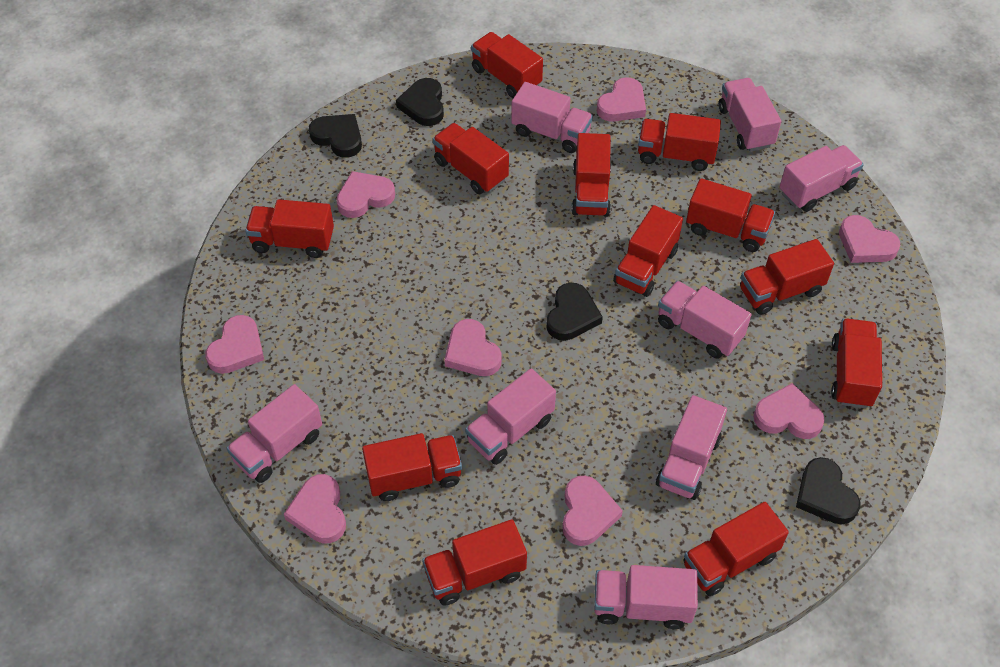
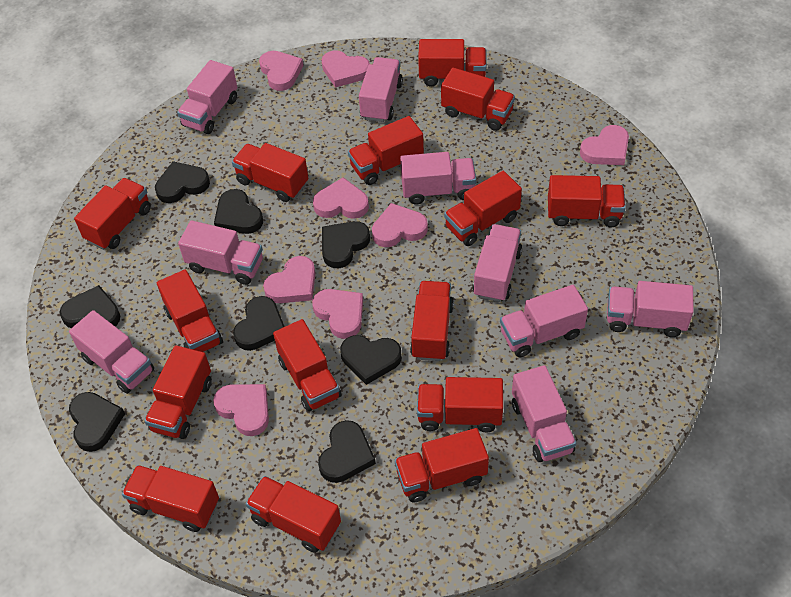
black heart: [309,114,362,158] [396,78,444,126] [546,282,603,341] [796,457,861,524] = 4 -> [60,285,120,328] [69,392,125,452] [155,161,210,203] [214,189,263,234] [233,296,285,351] [318,420,376,483] [322,221,370,268] [340,335,402,385] = 8
pink truck: [226,384,322,483] [465,369,556,465] [511,82,593,153] [594,565,698,629] [656,395,727,500] [658,281,751,358] [719,78,781,152] [780,145,864,212] = 8 -> [69,310,154,394] [177,60,237,134] [178,220,263,285] [359,57,403,122] [400,152,476,205] [473,224,522,302] [500,285,588,357] [512,365,576,462] [607,281,694,337] = 9
red truck: [245,199,334,258] [362,433,462,501] [422,520,527,606] [433,123,509,194] [471,32,543,98] [572,133,611,217] [613,205,683,297] [638,113,721,171] [683,502,789,596] [686,178,775,252] [740,239,834,315] [831,319,882,408] = 12 -> [74,178,151,250] [122,465,219,532] [144,345,212,439] [157,270,223,352] [232,143,308,202] [246,476,341,553] [273,319,342,412] [348,116,424,185] [395,428,489,502] [410,281,454,361] [417,377,503,432] [418,39,487,87] [441,68,515,131] [444,171,522,246] [548,175,626,227] = 15

